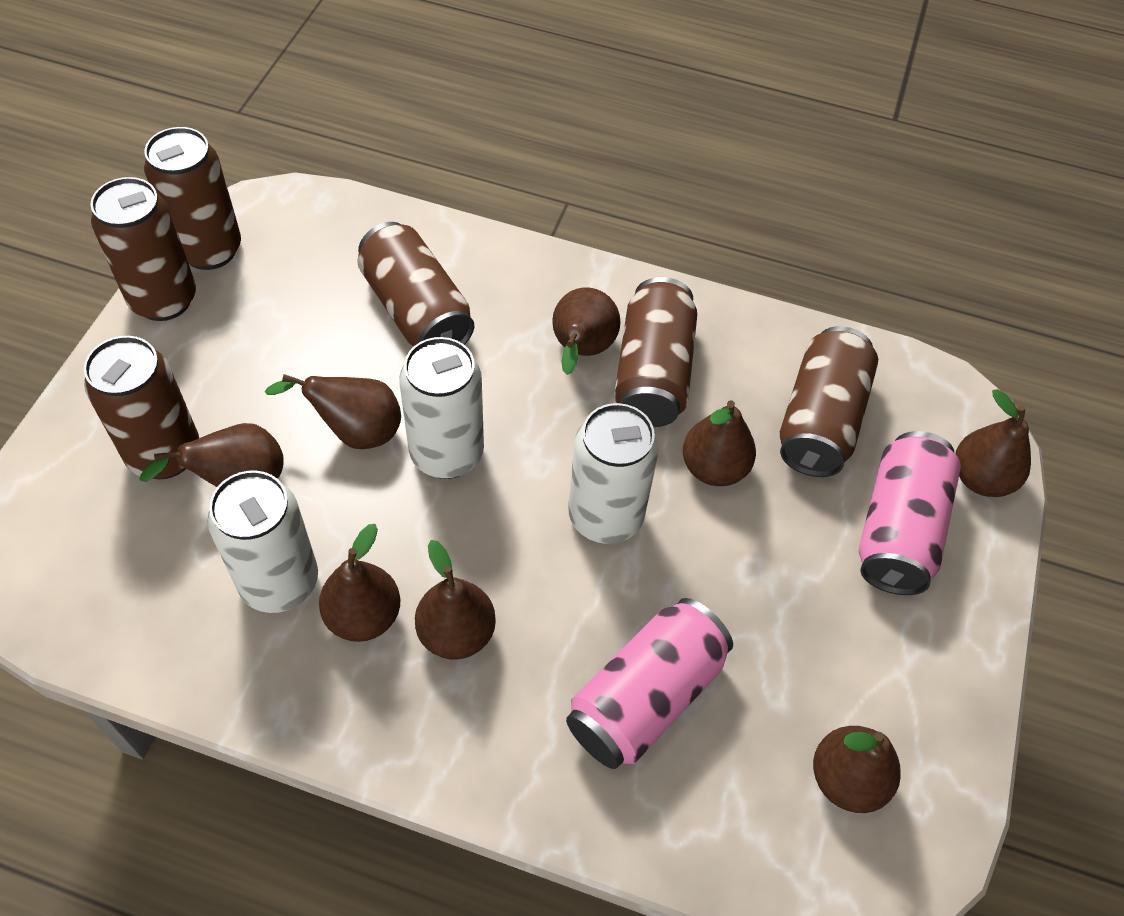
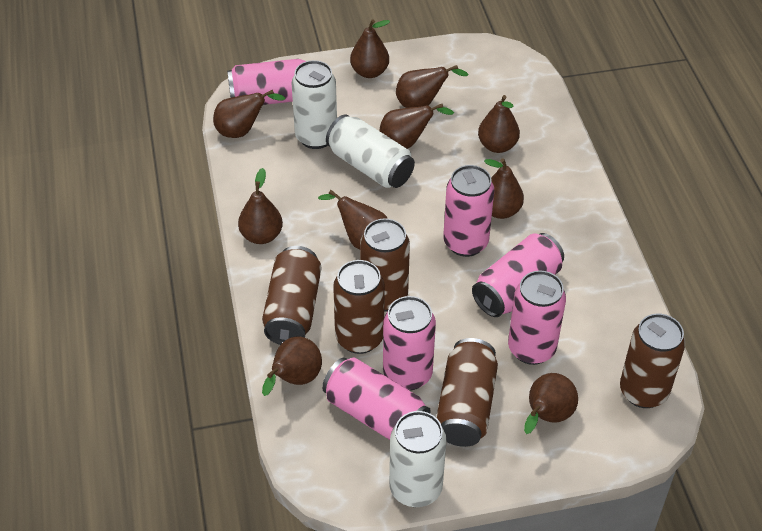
brown can: [84,336,199,479] [91,177,196,321] [144,127,241,270] [357,222,474,347] [614,277,697,427] [780,326,878,477] = 6 -> [262,246,321,345] [333,260,385,354] [360,218,410,312] [436,338,498,447] [620,313,685,408] = 5
brown pear: [139,423,284,487] [265,374,401,449] [319,524,400,642] [415,540,496,660] [552,287,621,375] [683,400,756,486] [813,726,901,813] [955,389,1031,497] = 8 -> [213,90,285,138] [238,168,283,244] [262,336,322,396] [318,190,388,249] [350,19,390,78] [380,104,454,149] [396,65,469,108] [478,95,520,153] [484,158,524,219] [524,373,578,434] = 10
pink can: [566,598,733,769] [859,431,961,595] = 2 -> [227,59,306,105] [322,358,431,440] [383,296,436,391] [443,165,494,257] [472,233,564,317] [508,271,566,365] = 6

